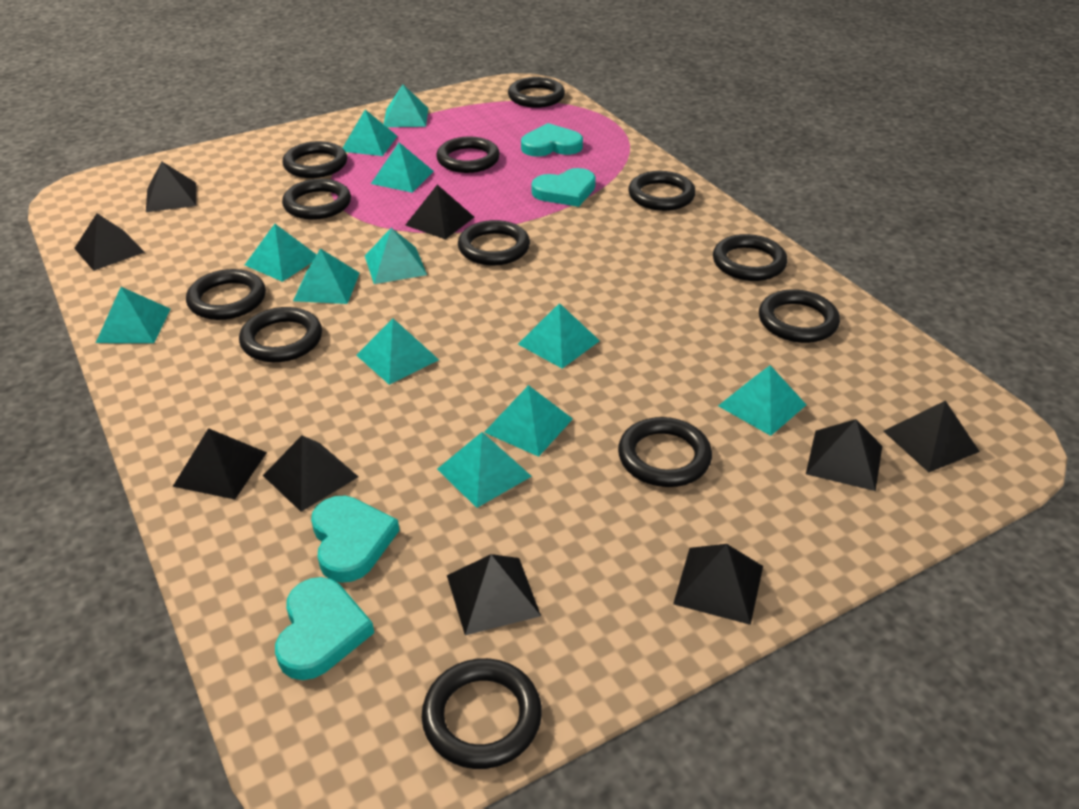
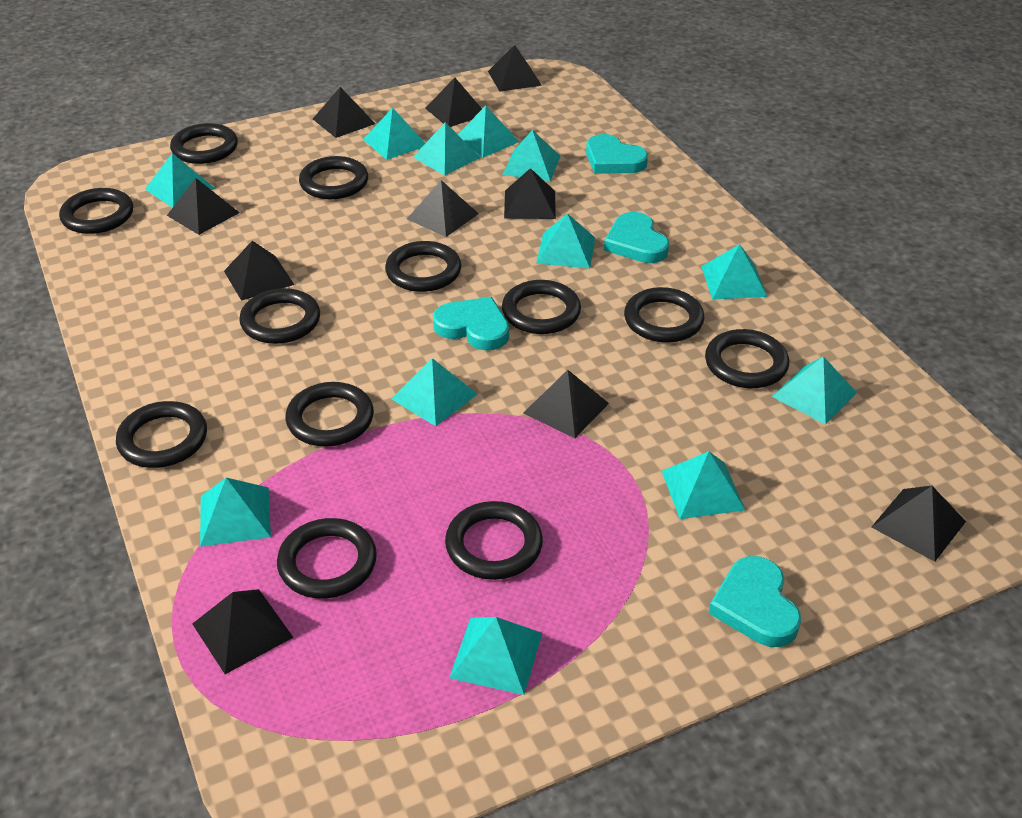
black pyramid: [74,213,145,271] [146,161,197,212] [172,428,267,499] [263,436,358,512] [406,185,474,240] [447,554,541,635] [673,544,763,625] [806,419,882,491] [883,401,980,472] = 9 -> [167,178,240,235] [192,589,294,674] [224,241,294,301] [313,87,375,138] [407,180,479,237] [425,78,482,127] [488,45,542,91] [504,168,556,219] [523,370,609,438] [872,486,966,562] = 10

